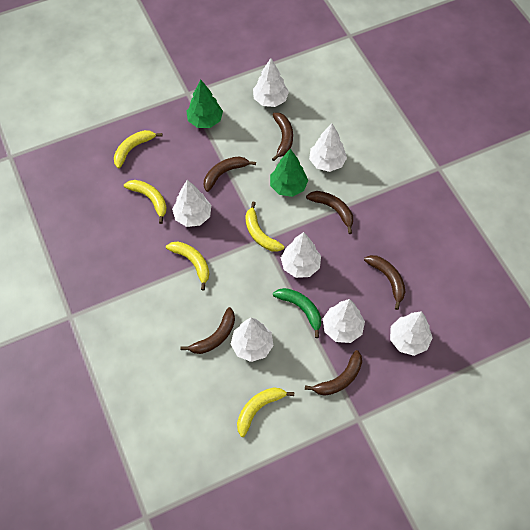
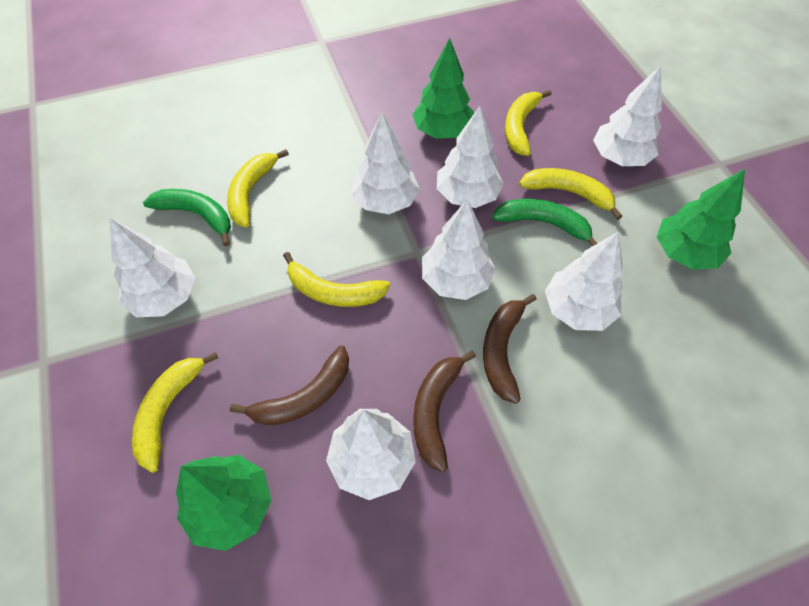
brown banana: [180,307,235,354] [204,156,256,192] [272,113,293,161] [305,350,362,396] [306,191,353,234] [364,255,405,310] = 6 -> [230,345,349,426] [413,351,476,473] [483,294,537,404] = 3
green banana: [273,288,321,338] = 1 -> [143,189,231,246] [492,199,598,246] = 2
green tree: [186,80,223,128] [270,149,308,197] = 2 -> [176,455,272,551] [412,38,474,138] [657,169,745,270] = 3

